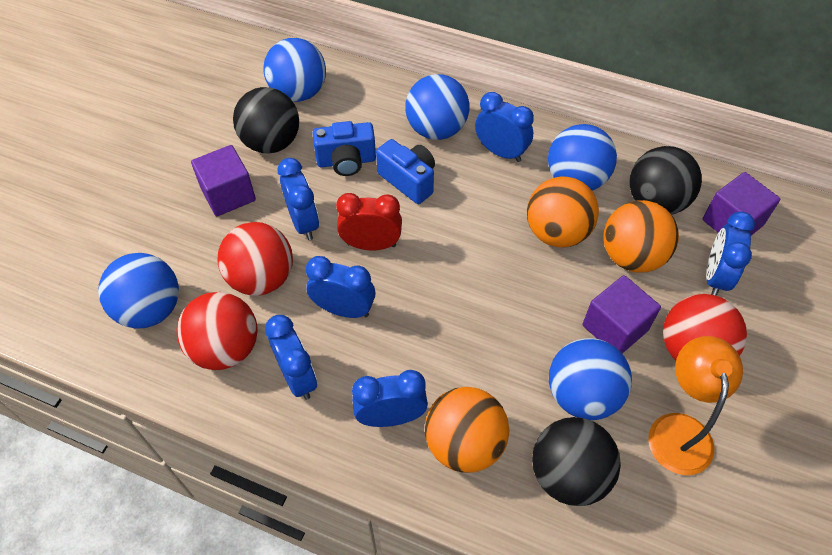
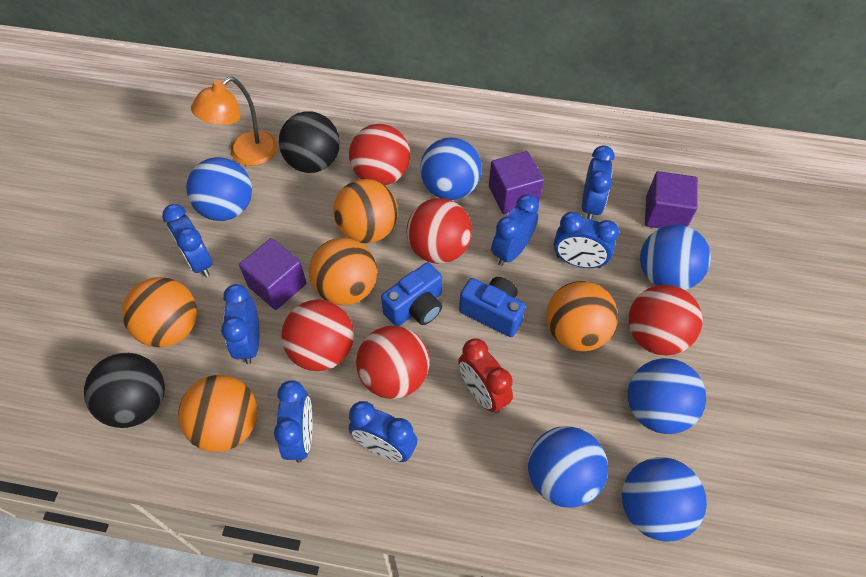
black ball: [233,87,299,154] [532,417,621,506] [629,146,702,215] = 3 -> [84,353,165,428] [279,111,340,173] = 2
blue ball: [98,253,179,329] [263,38,326,102] [405,74,469,140] [548,124,617,190] [549,338,632,420] = 5 -> [186,157,252,221] [420,137,482,200] [528,426,608,508] [622,457,707,542] [628,358,706,434] [640,224,711,290] = 6
blue clock: [265,315,317,400] [277,158,319,240] [306,256,376,318] [352,370,428,427] [475,92,534,162] [706,211,755,296] = 6 -> [162,204,213,277] [221,284,259,364] [274,380,312,463] [348,401,417,462] [491,194,539,266] [554,212,619,268] [582,145,615,220] = 7
orange ball: [425,387,509,473] [527,176,599,247] [603,200,679,273] = 3 -> [122,277,197,347] [178,375,258,452] [309,238,377,305] [333,179,398,243] [546,281,618,351] = 5
red ball: [177,292,257,370] [217,222,293,295] [663,294,747,360] = 3 -> [281,300,354,371] [349,124,410,185] [356,326,429,399] [407,198,472,264] [629,285,703,355] = 5

